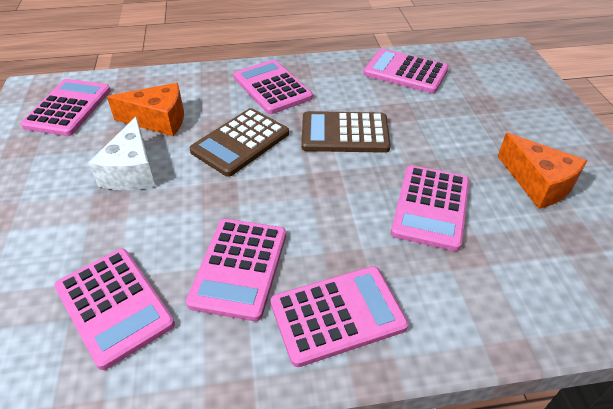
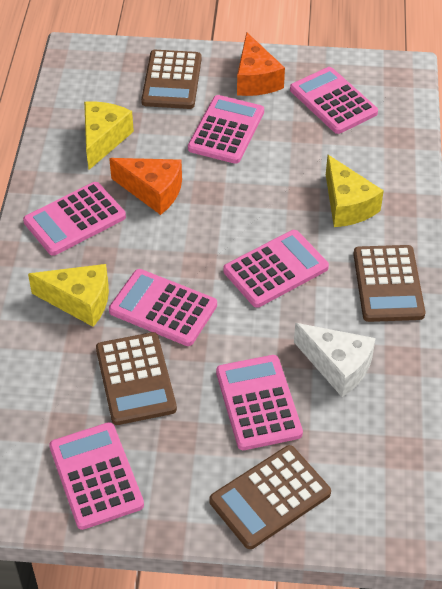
brown calculator: [189,108,289,177] [301,111,391,153] = 2 -> [96,332,177,425] [141,50,202,109] [209,445,331,549] [353,245,425,322] = 4
yellow cheese: none = 0 -> [28,264,109,327] [84,101,134,170] [326,155,384,227] = 3

